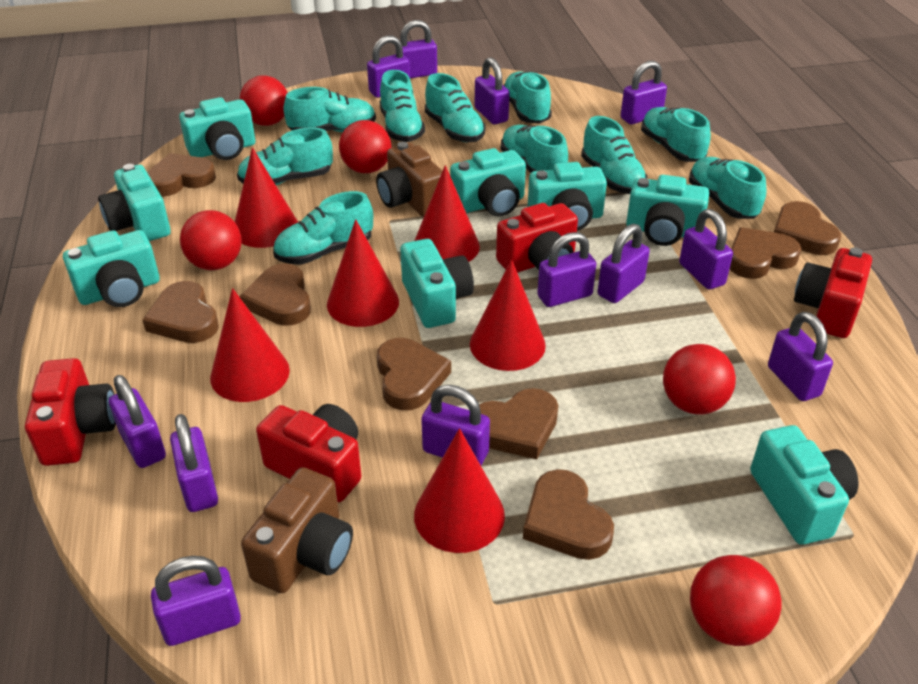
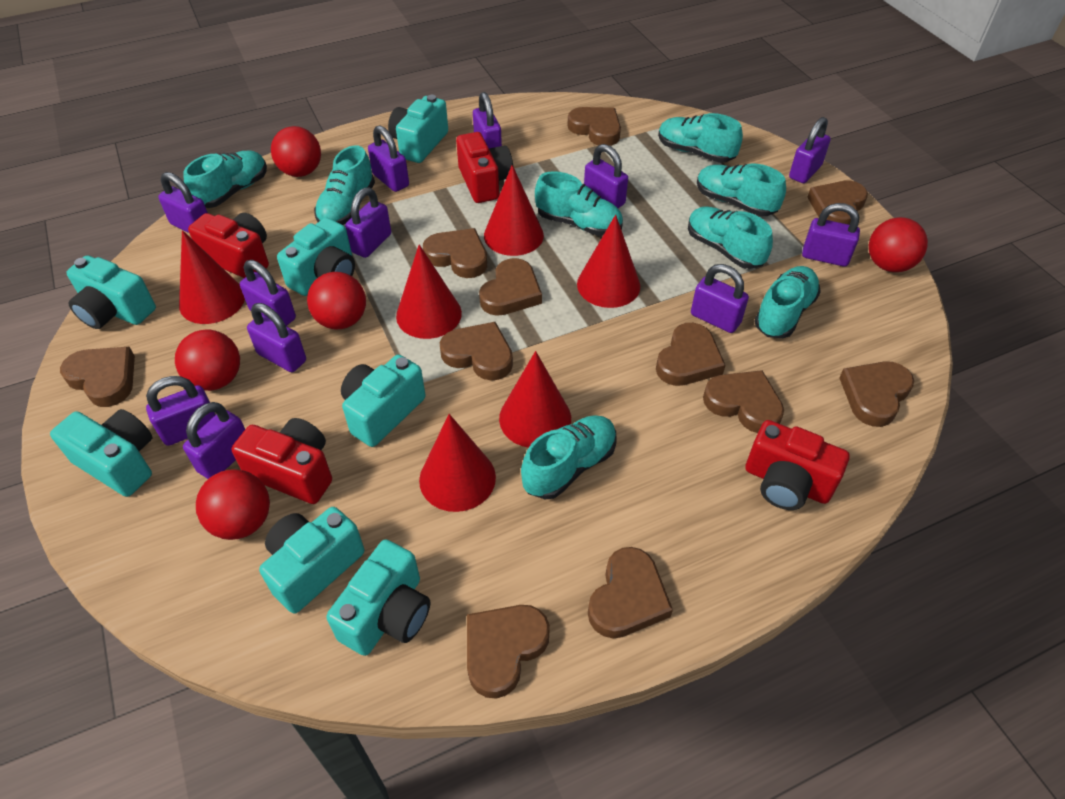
brown camera: [241,467,353,593] [376,142,443,217] = 2 -> none = 0
brown heart: [143,281,219,343] [147,153,216,197] [240,264,311,326] [377,338,451,410] [479,388,558,459] [523,469,614,560] [730,227,801,279] [774,201,841,255] = 8 -> [60,347,135,407] [423,228,487,278] [440,322,513,381] [467,605,550,699] [479,258,542,316] [567,107,621,146] [588,547,673,638] [656,323,726,386] [703,370,784,433] [807,180,868,225] [839,361,914,427] = 11
turquoise camera: [63,230,160,307] [98,164,171,241] [179,97,255,160] [400,239,474,328] [450,148,526,217] [528,162,607,231] [626,175,709,246] [750,425,859,545] = 8 -> [50,409,152,497] [67,256,156,329] [259,507,364,614] [277,217,355,296] [326,539,430,656] [341,355,426,447] [388,95,448,163] = 7
turquoise shoe: [237,128,333,185] [273,191,373,265] [283,87,376,132] [379,70,425,142] [425,73,485,142] [501,125,568,173] [504,71,552,124] [581,116,648,194] [641,107,711,162] [689,157,766,219] = 10 -> [183,150,267,208] [314,145,375,225] [521,415,617,499] [535,171,623,236] [658,113,743,163] [688,206,773,269] [697,164,786,216] [754,266,821,338] = 8

